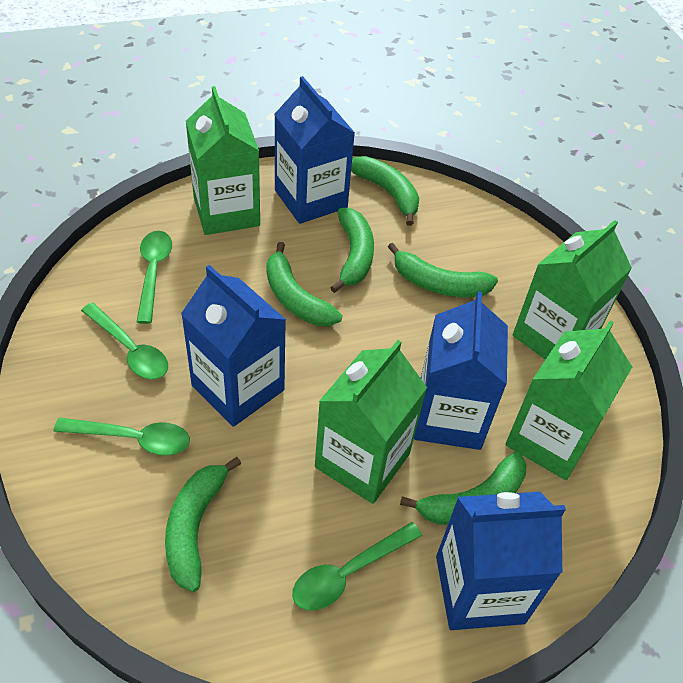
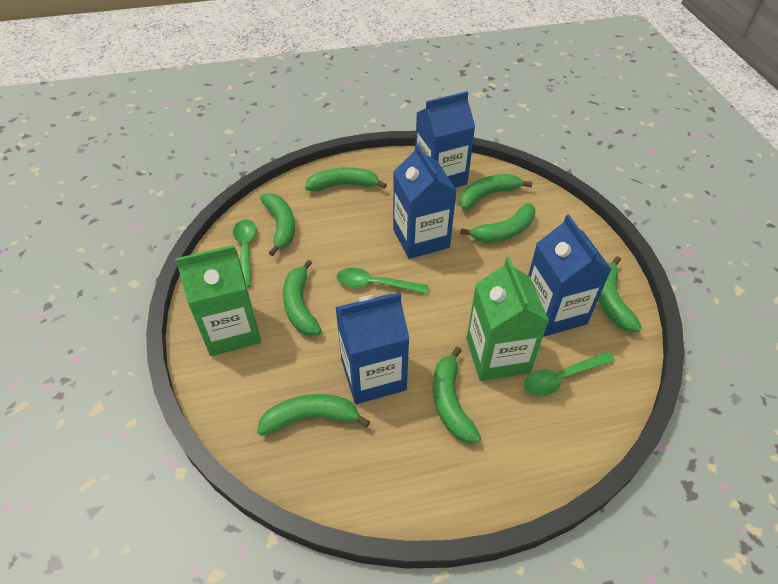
green banana: [165,457,241,592] [266,242,342,326] [330,208,374,293] [351,156,419,226] [388,243,498,297] [400,451,527,525] = 6 -> [257,394,370,436] [260,193,295,256] [283,259,321,336] [305,167,387,191] [433,347,481,443] [459,174,532,210] [460,203,535,243] [598,256,642,332] = 8
green carton: [186,86,260,235] [315,340,427,504] [505,320,632,480] [513,220,632,360] = 4 -> [175,245,261,356] [467,257,549,381] = 2
green spoon: [54,418,190,456] [81,303,168,380] [137,231,172,324] [292,522,422,611] = 4 -> [233,219,257,288] [337,268,429,294] [524,352,615,396] = 3

